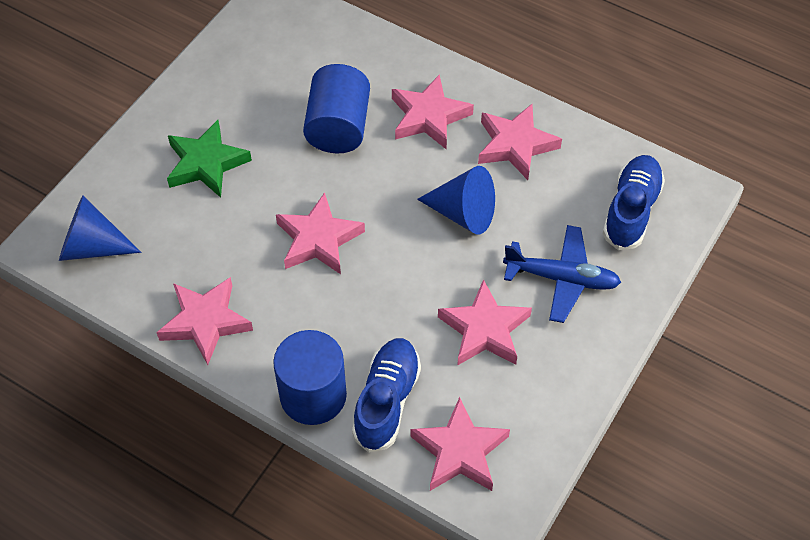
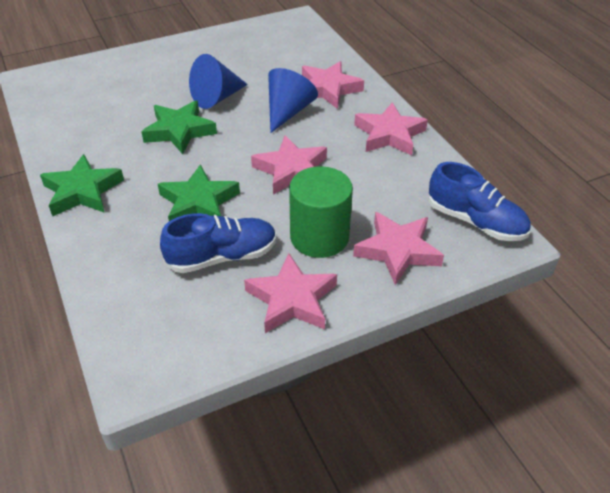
blue cylinder: [273,330,347,425] [303,64,370,154] = 2 -> none = 0
blue plane: [503,225,621,323] = 1 -> none = 0
green cylinder: none = 0 -> [289,166,353,258] = 1
green star: [167,120,252,198] = 1 -> [40,154,124,216] [141,100,217,154] [158,164,240,221] = 3
pink star: [156,277,253,365] [276,192,365,274] [392,74,474,149] [411,397,510,491] [438,279,532,366] [478,104,562,180] = 6 -> [244,253,337,333] [251,135,327,195] [302,61,364,109] [353,212,444,285] [354,103,428,156] = 5

